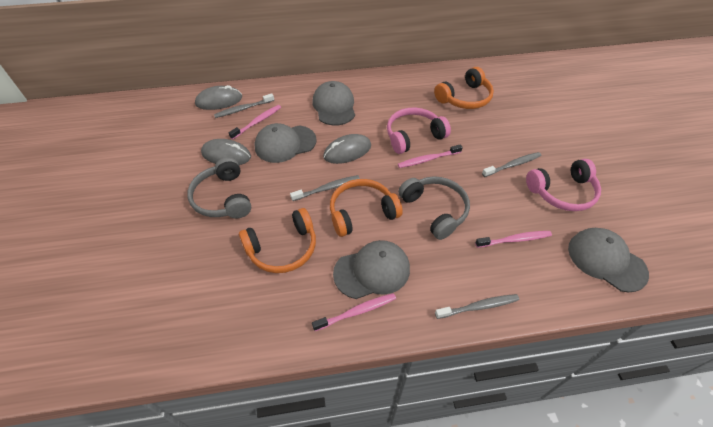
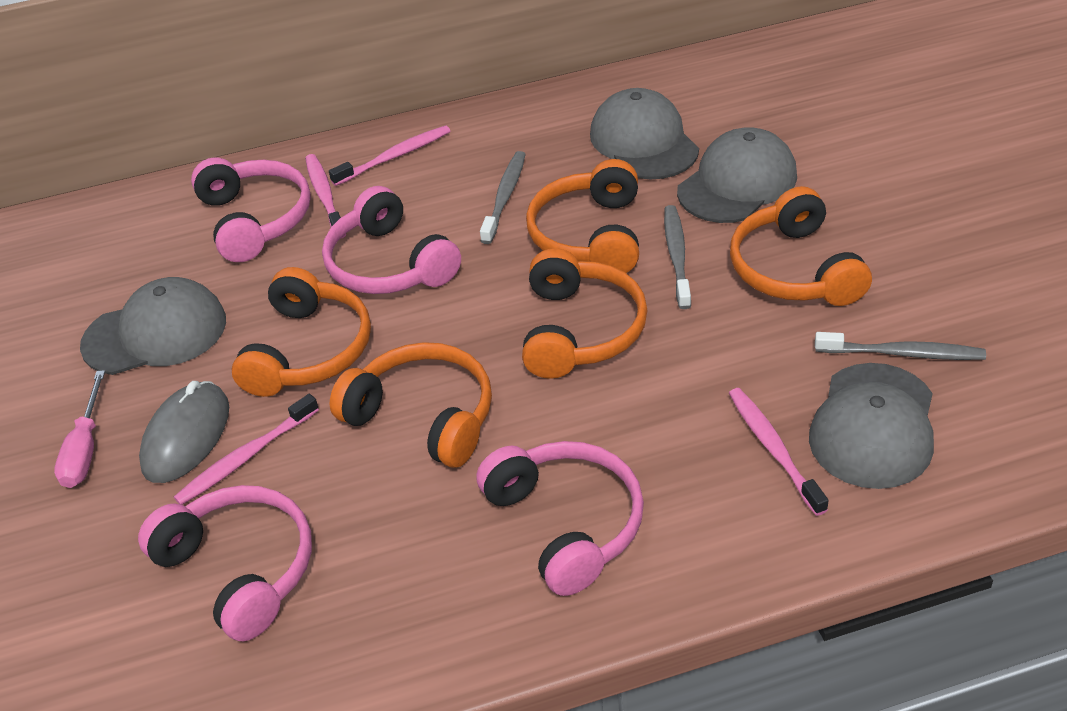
grey headphones: [187,157,251,218] [398,176,470,240] = 2 -> none = 0
grey mouse: [195,85,242,110] [201,139,251,165] [323,134,371,164] = 3 -> [139,381,229,483] = 1
grey toothbrush: [214,93,274,118] [290,175,360,201] [435,294,519,319] [482,152,542,177] = 4 -> [480,151,526,244] [664,205,691,309] [815,332,986,360] = 3
orange headphones: [239,208,316,273] [330,179,403,237] [434,67,494,109] = 3 -> [232,267,371,397] [330,342,492,468] [522,248,648,379] [526,159,639,273] [730,186,872,306] = 5
pink headphones: [387,107,451,154] [526,159,601,211] = 2 -> [138,485,312,641] [191,157,311,262] [322,186,461,294] [476,441,644,596] = 4
pink screwdriver: none = 0 -> [54,370,105,488] = 1

